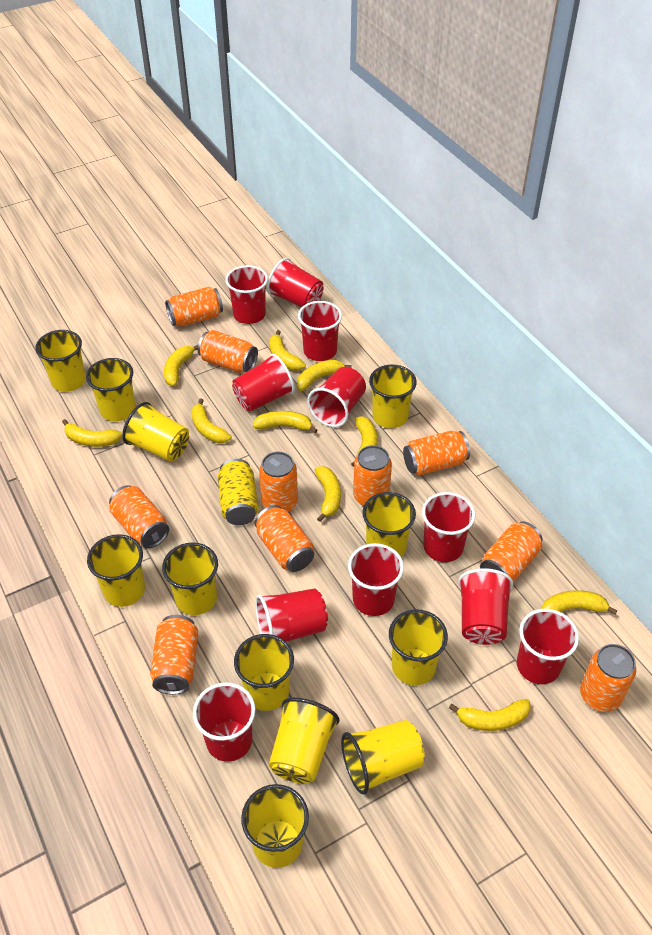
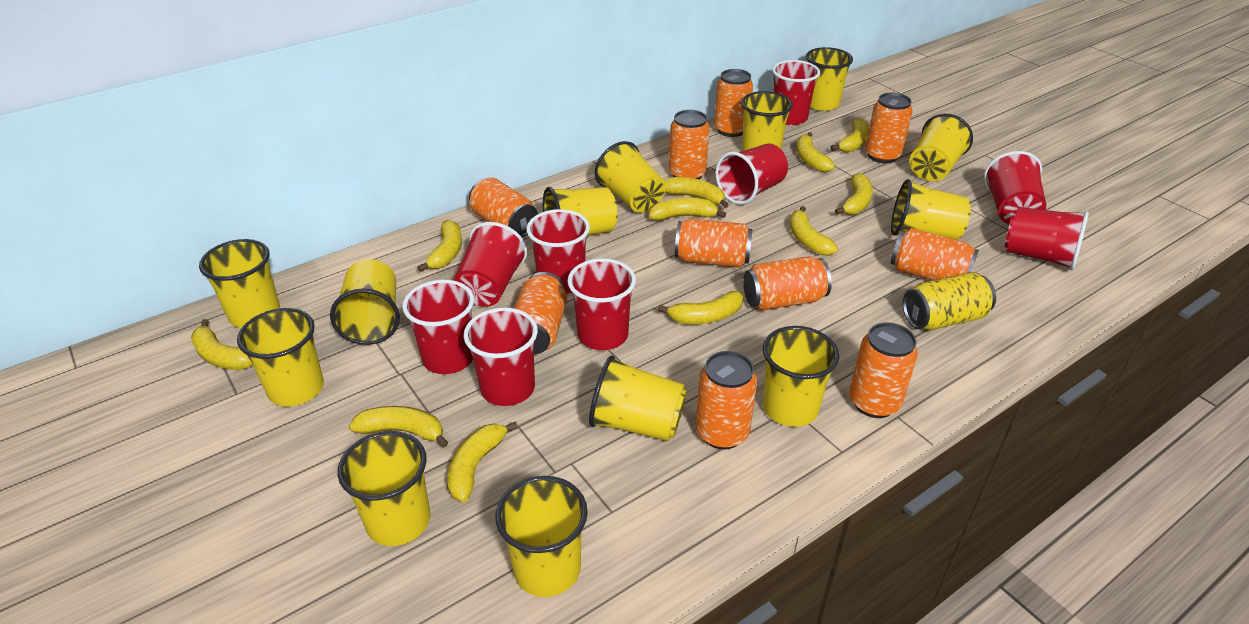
red cup: [193,682,256,762] [225,265,268,324] [232,354,295,412] [255,588,328,642] [267,258,324,308] [298,301,342,361] [307,367,366,427] [348,543,404,616] [422,492,476,562] [458,568,513,645] [517,609,579,684] = 11 -> [402,280,474,374] [453,222,527,307] [464,308,538,406] [526,209,590,294] [567,259,636,350] [716,143,788,205] [772,60,820,125] [984,151,1046,224] [1005,207,1089,270] = 9
yellow banana: [62,419,122,447] [164,345,198,386] [191,399,232,443] [253,411,318,433] [269,330,306,371] [297,360,351,391] [315,466,341,522] [351,416,377,467] [449,699,531,731] [541,590,617,615] = 10 -> [191,319,253,370] [349,406,448,448] [417,220,462,272] [447,421,518,502] [649,197,726,221] [658,291,744,324] [664,177,729,208] [790,206,838,255] [796,132,835,172] [831,118,869,153] [835,173,873,215] = 11
yellow cup: [35,330,86,392] [86,358,136,421] [87,534,145,607] [122,402,189,462] [162,542,218,615] [234,634,294,711] [241,784,309,868] [269,698,339,784] [341,720,425,794] [362,492,416,557] [369,365,417,428] [389,609,448,685] = 12 -> [199,239,280,328] [237,308,324,406] [330,259,400,345] [338,431,430,546] [496,476,588,597] [543,187,617,236] [589,356,687,441] [595,141,666,213] [741,91,793,151] [763,326,839,427] [806,47,853,111] [891,179,971,240] [909,114,973,181] = 13

